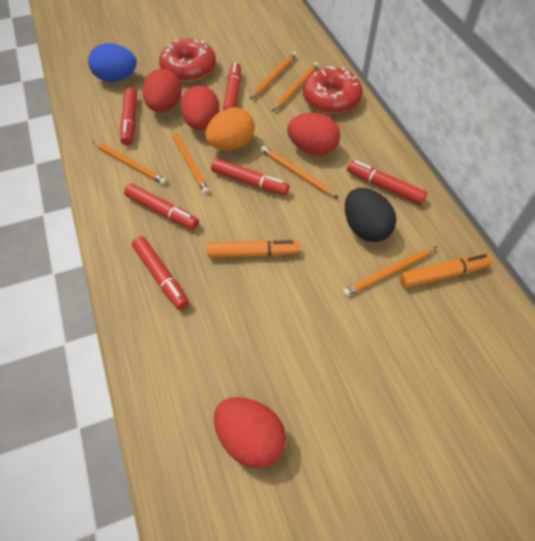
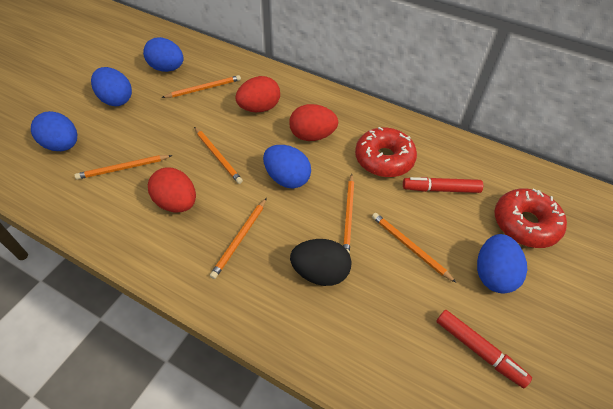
blue egg: [88,43,137,82] = 1 -> [31,111,77,151] [91,67,132,106] [143,37,184,72] [263,145,311,189] [477,234,527,293] = 5
orange egg: [205,107,255,150] = 1 -> none = 0
orange marker: [207,240,299,258] [400,254,491,288] = 2 -> none = 0
red egg: [142,69,182,112] [180,85,219,130] [214,397,286,468] [287,113,340,156] = 4 -> [148,167,196,212] [235,76,280,112] [289,104,338,141] = 3
red marker: [120,88,137,146] [124,183,199,230] [132,236,189,310] [211,158,289,195] [223,62,241,110] [347,160,427,205] = 6 -> [403,177,483,193] [436,310,532,388] = 2

